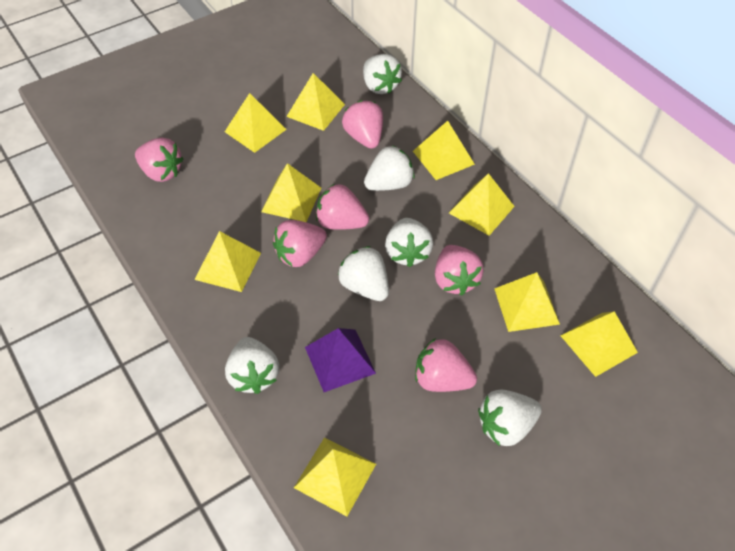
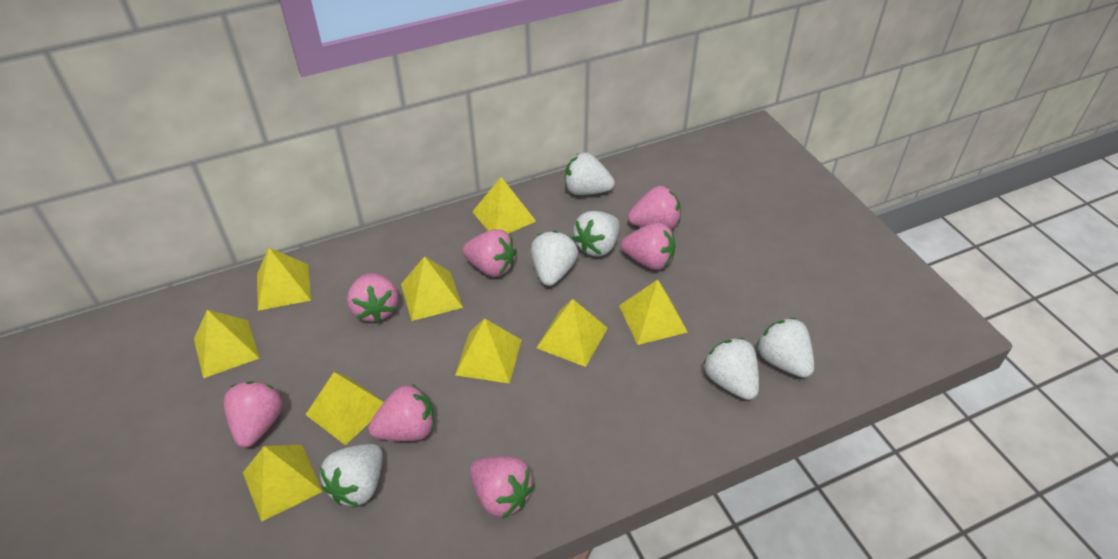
pink strawberry: [135,137,183,182] [273,220,327,267] [316,184,369,230] [342,100,383,149] [415,338,477,392] [435,245,484,296] = 6 -> [223,381,283,448] [347,273,398,323] [368,384,434,441] [462,229,517,277] [470,456,535,518] [621,222,675,270] [628,186,681,229] = 7
purple pyramid: [305,328,376,392] = 1 -> none = 0

